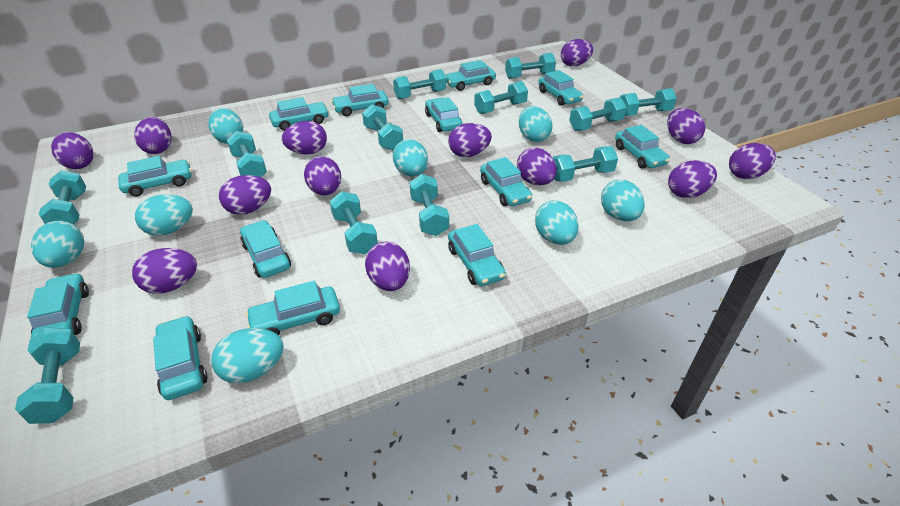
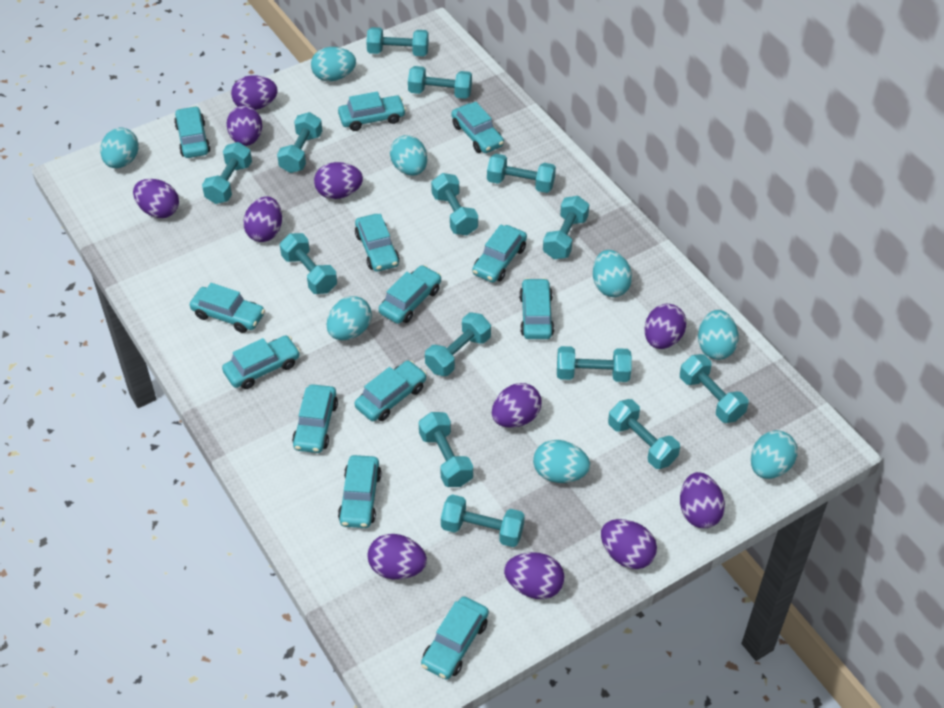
purple egg: [51,132,94,169] [132,248,197,294] [134,117,171,154] [219,175,271,215] [282,121,327,154] [304,156,341,195] [365,242,410,291] [448,123,492,157] [517,147,557,185] [561,39,593,66] [667,108,706,144] [668,160,717,198] [729,143,776,179] = 13 -> [133,179,179,218] [227,106,262,146] [231,75,277,110] [243,196,282,242] [314,162,363,199] [368,534,427,579] [492,383,542,428] [504,552,564,599] [601,519,657,569] [645,304,687,349] [680,472,725,528] = 11
turquoise dumbbell: [15,327,80,424] [39,170,86,224] [227,131,267,177] [330,191,378,254] [362,104,403,150] [393,69,446,99] [409,174,449,236] [474,81,528,114] [505,53,556,79] [553,146,618,182] [569,97,627,131] [620,88,677,116] = 12 -> [202,142,252,204] [277,112,322,173] [280,233,337,294] [366,27,429,56] [408,66,472,99] [419,412,473,487] [425,313,491,376] [431,173,478,235] [441,494,525,547] [487,154,556,193] [543,196,589,259] [557,346,632,382] [608,399,680,469] [680,354,749,423] = 14

